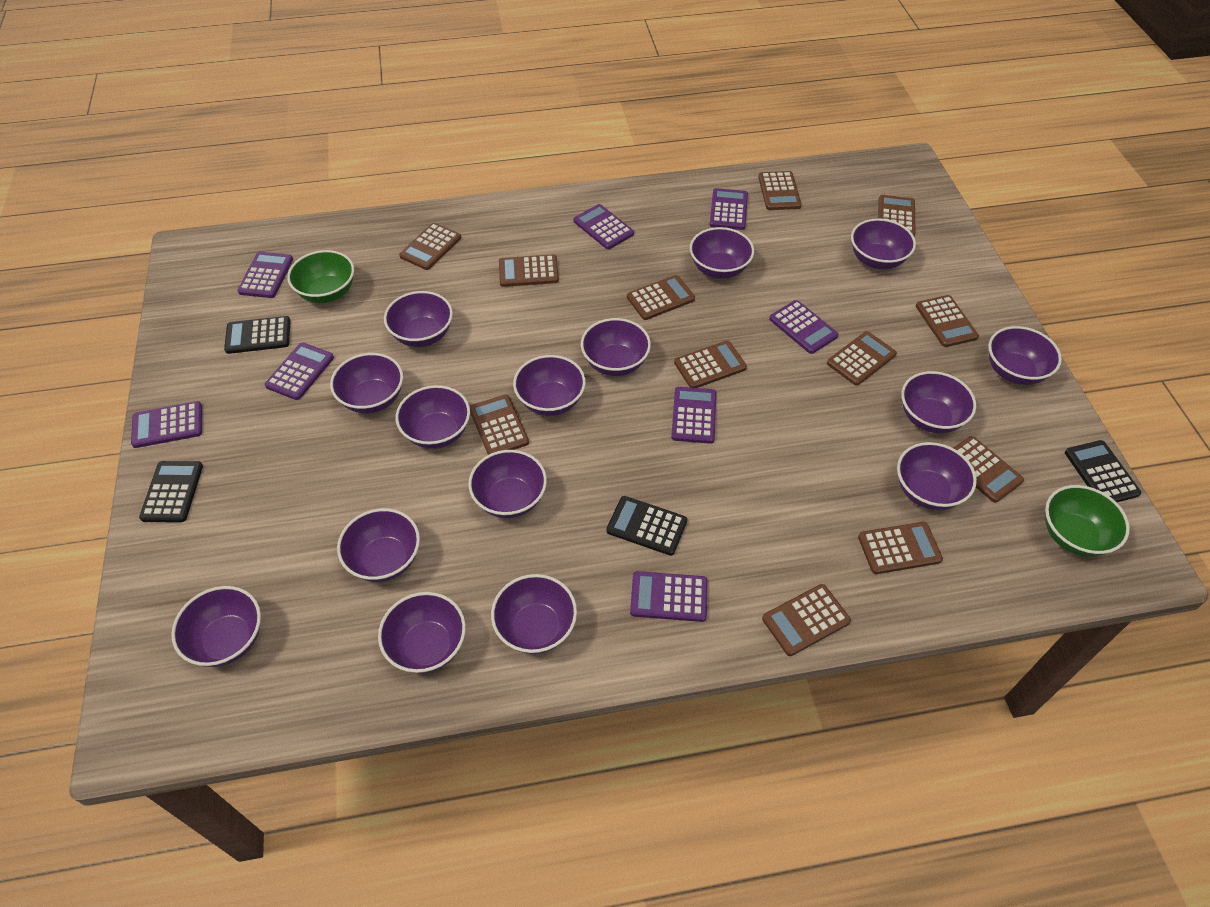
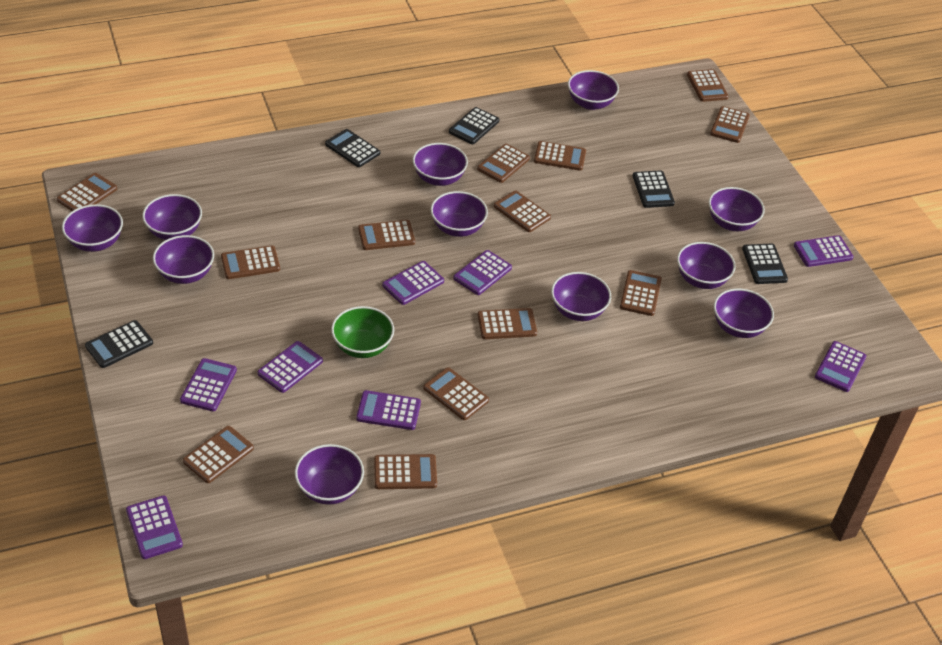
black calculator: [139,461,203,522] [224,316,290,354] [606,496,687,556] [1065,440,1141,502] = 4 -> [85,320,153,368] [325,129,380,167] [449,107,500,144] [633,170,675,208] [742,243,788,284] = 5
brown calculator: [399,223,461,270] [470,394,529,455] [499,255,559,287] [627,275,695,320] [674,341,747,388] [758,171,802,210] [762,584,851,656] [827,331,897,386] [858,522,943,574] [878,195,915,236] [916,295,979,347] [954,436,1024,503] = 12 -> [57,173,117,211] [183,426,254,483] [221,245,280,279] [358,220,415,250] [374,454,437,489] [423,367,489,420] [477,144,530,183] [478,308,537,339] [494,190,551,232] [534,141,586,171] [620,270,662,316] [687,69,729,102] [710,106,750,143] = 13
green bowl: [287,250,354,303] [1045,485,1130,557] = 2 -> [331,306,394,358] = 1
purple bowl: [171,586,261,667] [330,353,403,414] [337,508,420,582] [378,592,466,674] [384,291,453,347] [396,385,470,449] [468,450,547,518] [491,574,577,654] [513,355,586,416] [581,318,651,376] [690,227,754,279] [851,218,916,270] [897,442,977,510] [901,371,976,434] [988,326,1062,385] = 15 -> [62,204,123,252] [142,194,202,240] [153,235,214,284] [295,444,364,505] [413,143,468,186] [431,191,488,237] [551,272,611,321] [568,70,619,110] [677,242,736,289] [709,187,765,231] [714,289,774,338] = 11

